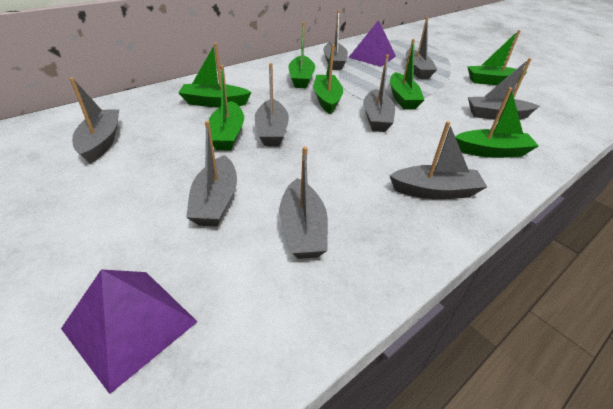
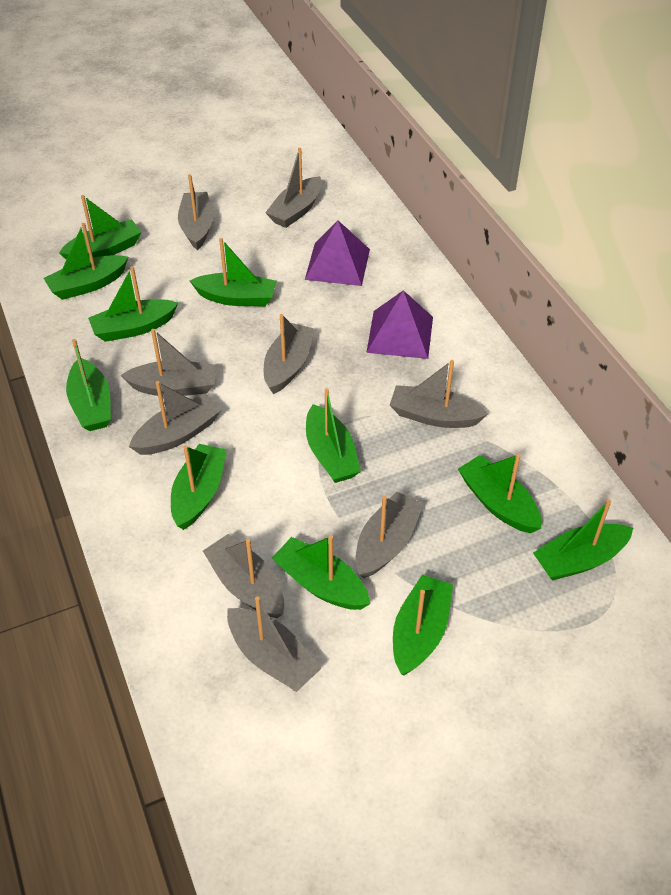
green boat: [178,42,252,108] [209,65,244,150] [288,22,315,88] [314,44,343,114] [390,39,424,109] [455,87,539,158] [467,30,527,85] = 7 -> [43,223,128,300] [59,195,141,260] [66,339,111,431] [88,266,178,342] [171,444,227,530] [190,238,277,306] [272,535,370,610] [306,388,361,483] [393,575,453,676] [458,454,541,533] [533,500,633,581] = 11

